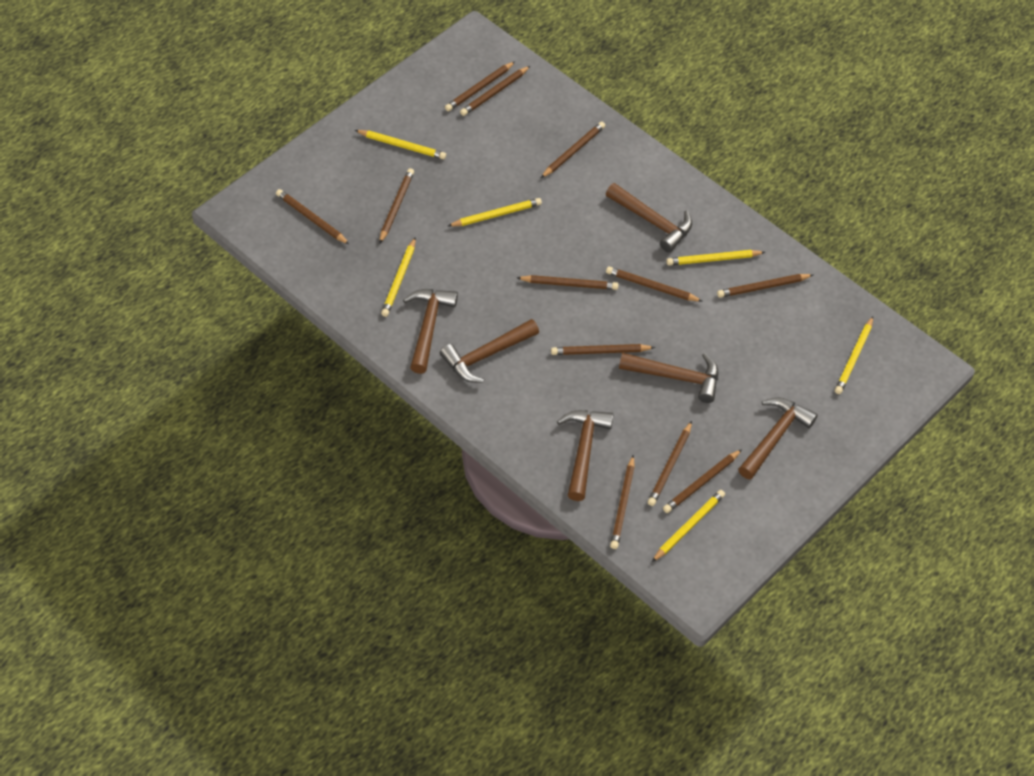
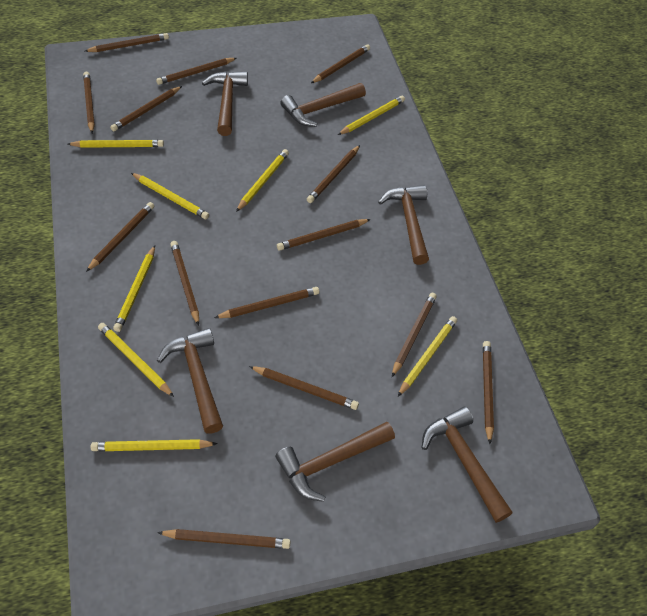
brown pencil: [276,189,350,245] [379,168,414,244] [445,62,515,111] [460,66,530,116] [517,275,618,290] [541,122,605,178] [551,344,655,355] [606,266,703,302] [610,455,635,549] [648,421,692,506] [663,449,742,513] [717,274,813,298] = 12 -> [83,72,95,133] [84,33,169,52] [86,202,154,272] [110,86,182,131] [156,58,237,85] [157,529,291,549] [170,241,199,326] [214,287,319,318] [249,366,359,410] [277,219,371,251] [307,145,360,203] [311,44,370,83] [392,293,437,377] [483,341,494,444] = 14
yellow pencil: [355,130,446,159] [381,237,416,317] [448,198,542,227] [652,490,725,562] [666,250,765,266] [835,316,873,394] = 6 -> [67,140,164,148] [91,439,218,451] [98,323,174,397] [113,245,155,332] [131,173,209,219] [236,149,289,212] [338,96,405,135] [398,316,457,396] = 8

